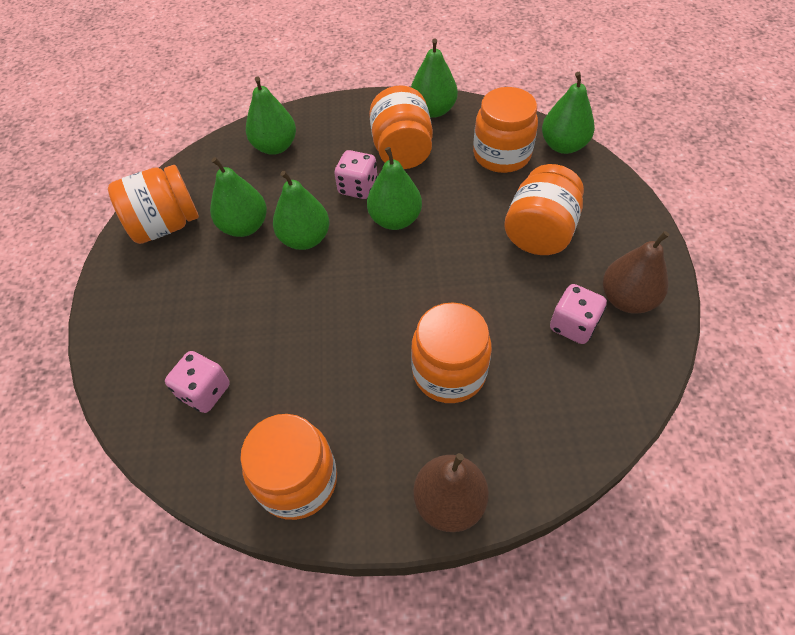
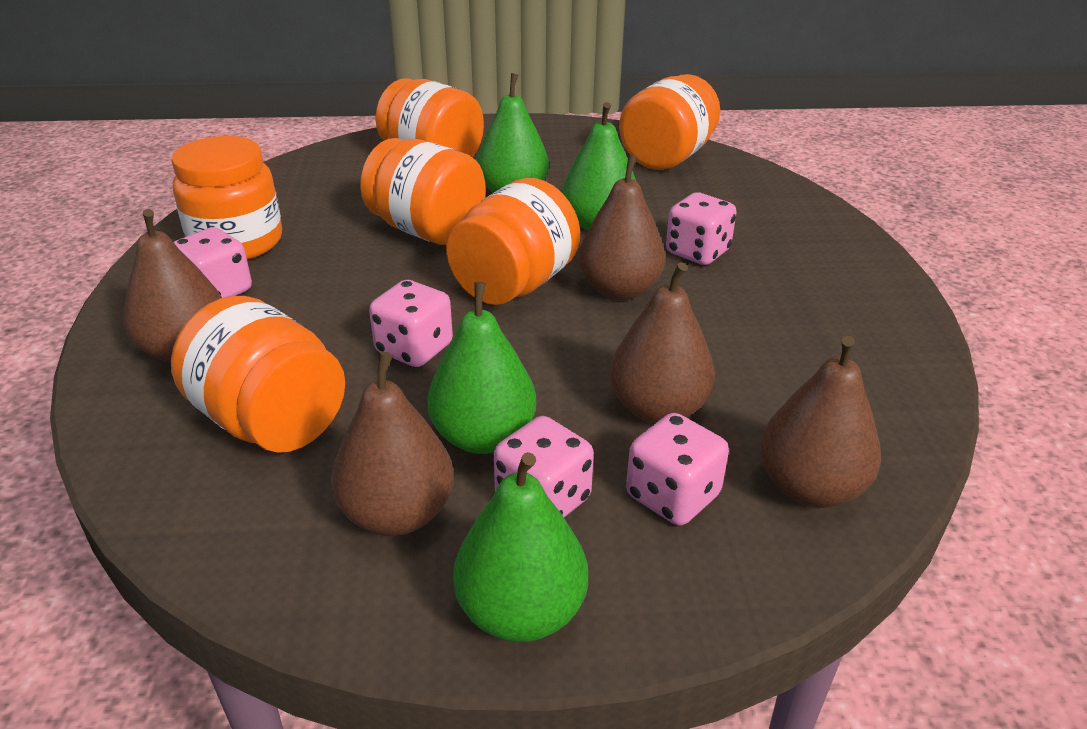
brown pear: [413,453,489,532] [603,231,669,314] = 2 -> [123,209,222,362] [331,351,454,536] [578,154,666,300] [610,262,715,424] [760,336,881,508] = 5
green pear: [210,157,267,237] [246,76,296,155] [273,171,329,250] [367,147,422,230] [411,38,458,118] [542,72,595,154] = 6 -> [427,282,536,454] [453,452,588,642] [476,73,549,193] [562,102,636,231] = 4
pink dice: [165,351,230,413] [335,150,377,199] [550,284,607,344] = 3 -> [174,227,252,298] [369,280,453,367] [494,416,594,517] [626,413,729,526] [666,192,736,265] = 5

